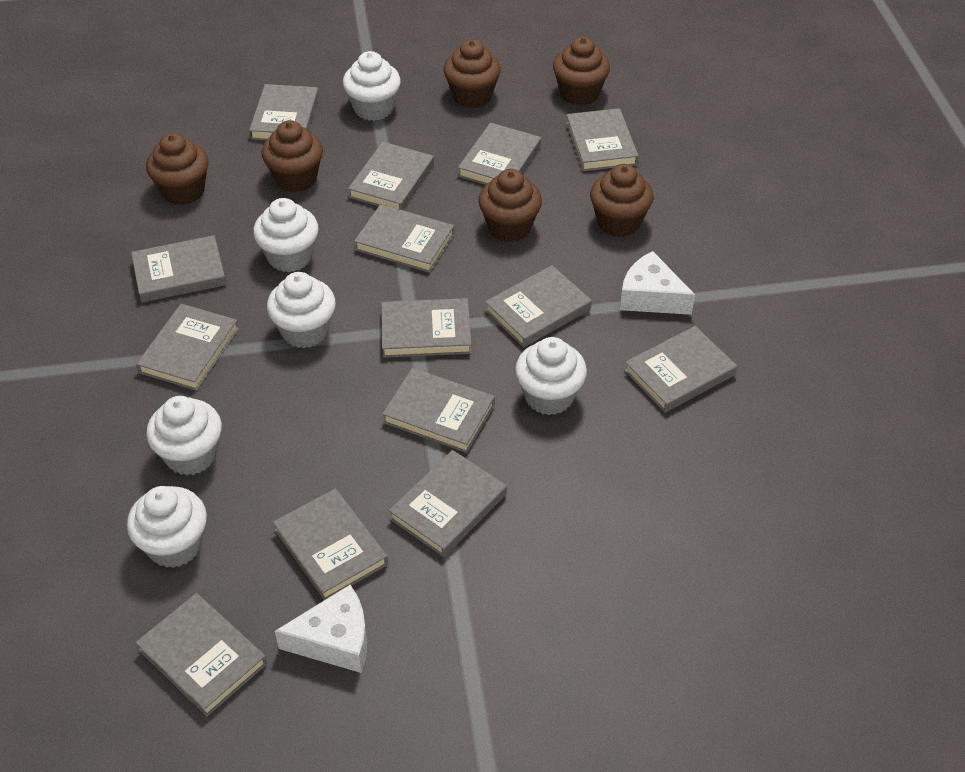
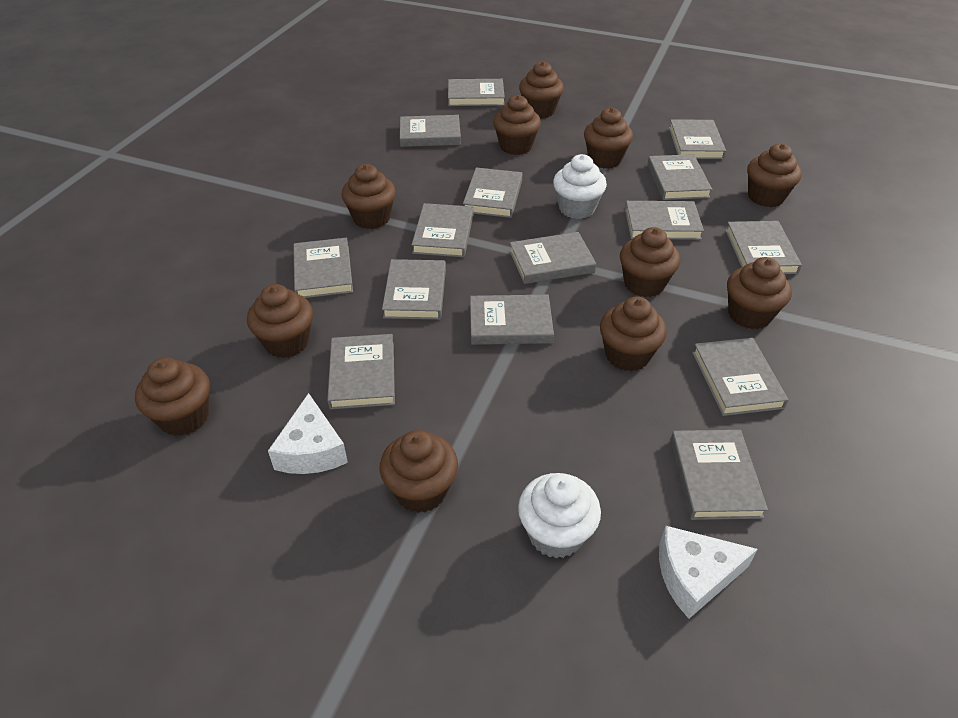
brown cupcake: [146,133,209,205] [262,120,323,192] [443,39,501,108] [478,169,542,242] [553,37,610,106] [590,164,654,237] = 6 -> [135,357,210,436] [247,284,313,358] [341,164,396,229] [379,430,458,513] [493,95,541,155] [519,61,564,119] [584,107,633,169] [600,296,667,371] [620,227,680,297] [727,257,792,329] [747,143,802,207] = 11
grey book: [131,235,226,303] [136,304,239,391] [136,593,267,717] [249,84,319,141] [273,488,388,600] [348,142,434,210] [354,204,454,273] [381,298,472,358] [382,368,495,453] [389,450,507,557] [458,123,541,185] [485,265,592,347] [566,108,639,171] [624,326,737,413] = 14 -> [293,238,353,298] [327,334,395,410] [382,259,446,320] [400,115,461,147] [412,203,473,258] [448,79,505,106] [463,167,522,218] [470,295,554,345] [509,232,596,284] [625,201,704,240] [647,154,712,200] [669,119,726,159] [671,430,768,520] [692,338,788,416] [725,221,802,274] = 15
white cupcake: [127,486,207,568] [146,396,222,475] [253,198,319,272] [267,272,336,348] [343,51,401,121] [515,337,587,415] = 6 -> [518,473,601,558] [553,154,607,219] = 2

